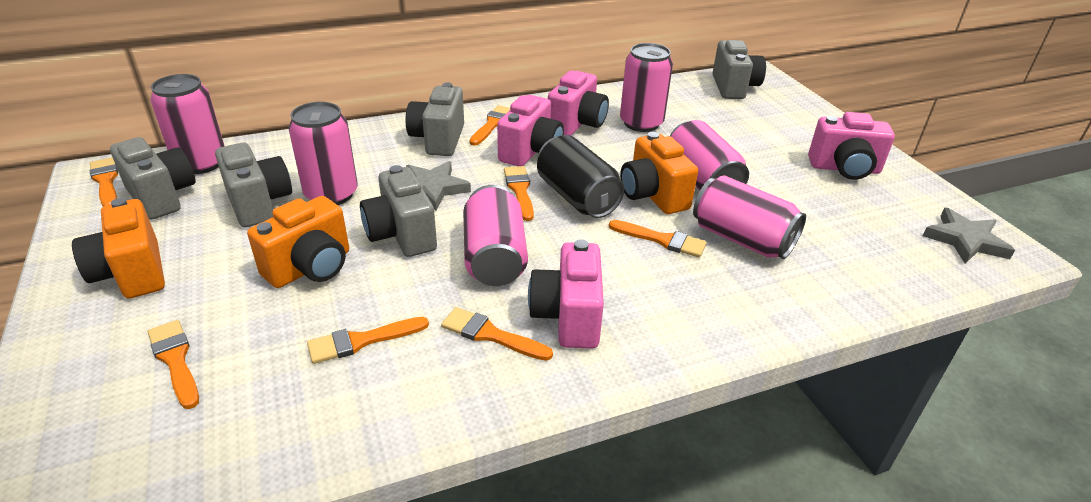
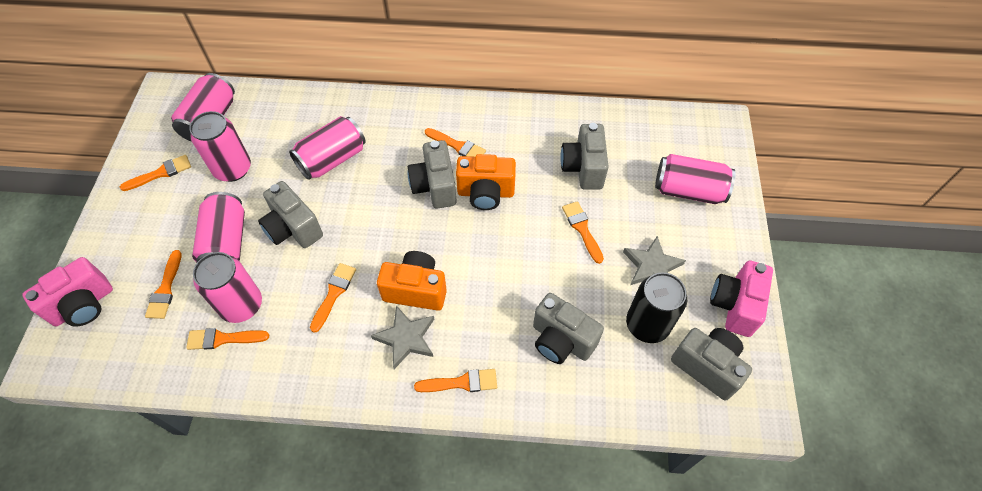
orange camera: [72,198,165,299] [247,196,349,288] [620,132,698,214] = 3 -> [377,251,447,311] [456,154,516,210] = 2
pink camera: [497,95,564,166] [528,239,604,348] [548,71,609,136] [808,112,895,180] = 4 -> [22,257,113,327] [710,261,773,337] = 2

